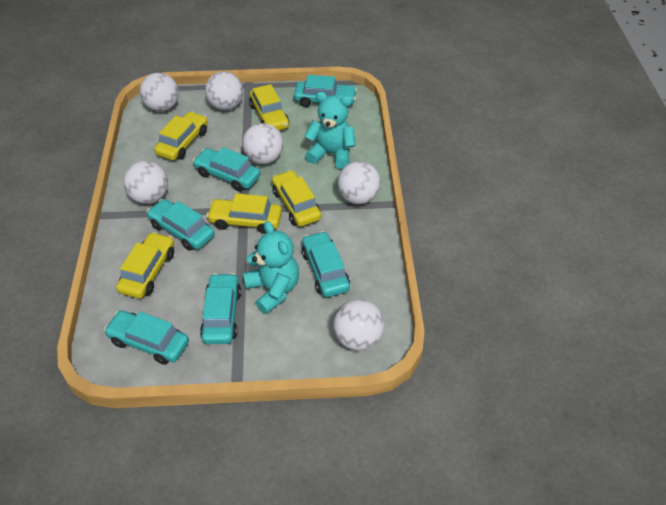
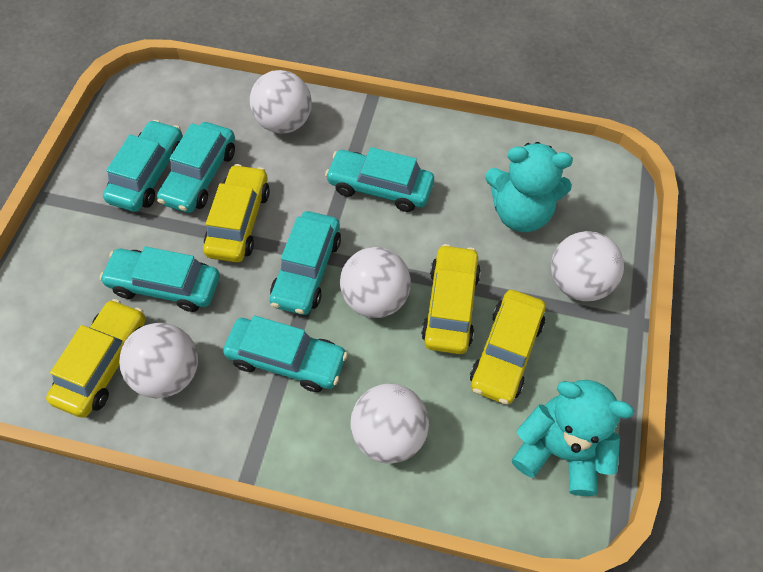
white ball: [124,161,168,204] [140,73,179,112] [205,72,243,110] [242,123,283,164] [333,299,384,351] [337,161,381,205] = 6 -> [119,323,198,398] [250,70,312,134] [340,247,411,318] [351,383,429,464] [551,231,624,301] = 5
yellow car: [116,232,174,298] [154,111,207,160] [206,193,282,234] [249,84,289,131] [272,170,321,227] = 5 -> [46,299,146,418] [203,164,270,262] [421,244,481,354] [470,290,546,405] = 4

